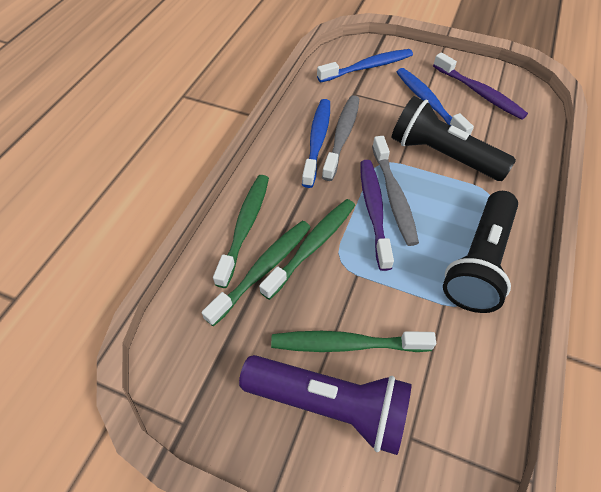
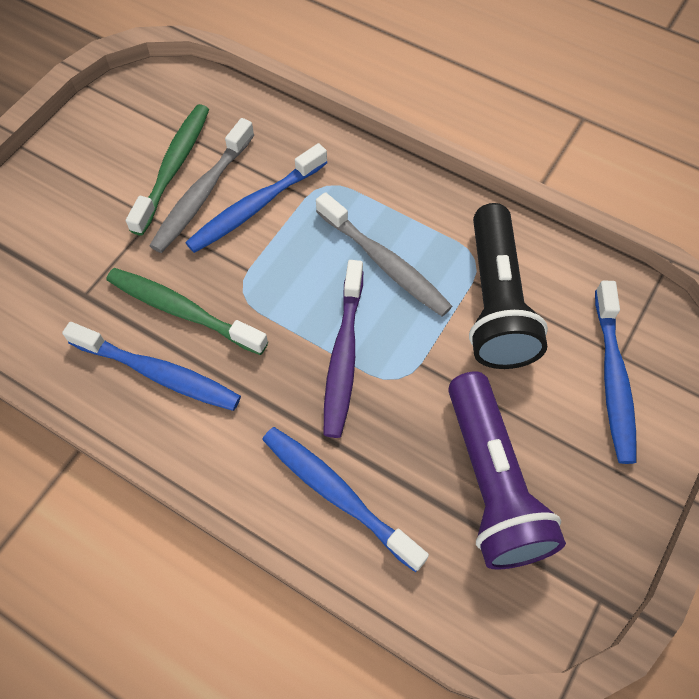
black flashlight: [392,96,516,181] [443,191,518,313] = 2 -> [469,203,548,369] = 1
blue toothbrush: [302,99,330,188] [317,49,413,82] [397,68,474,135] = 3 -> [62,322,241,411] [185,143,327,253] [262,427,429,572] [595,281,636,464] = 4
green toothbrush: [201,221,311,326] [213,175,269,288] [259,199,355,300] [271,331,436,352] = 4 -> [107,268,268,355] [126,104,209,236] = 2
purple toothbrush: [360,160,394,271] [433,52,528,120] = 2 -> [324,260,363,438] = 1

